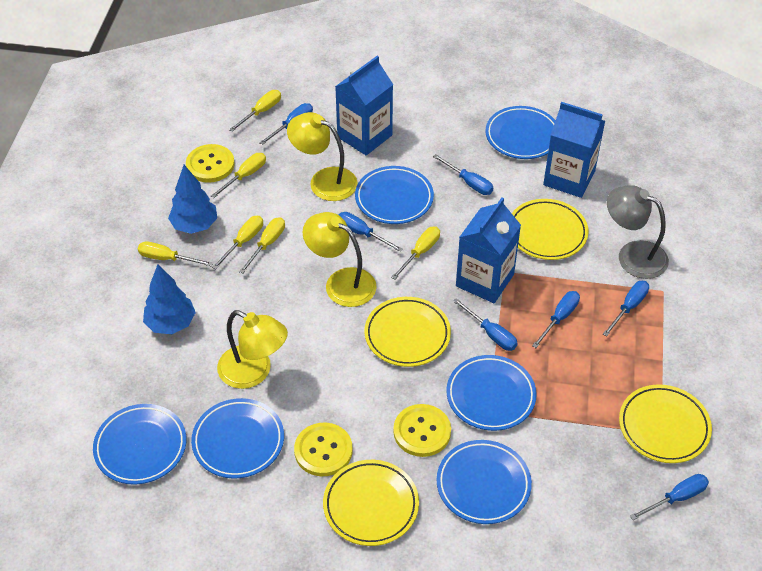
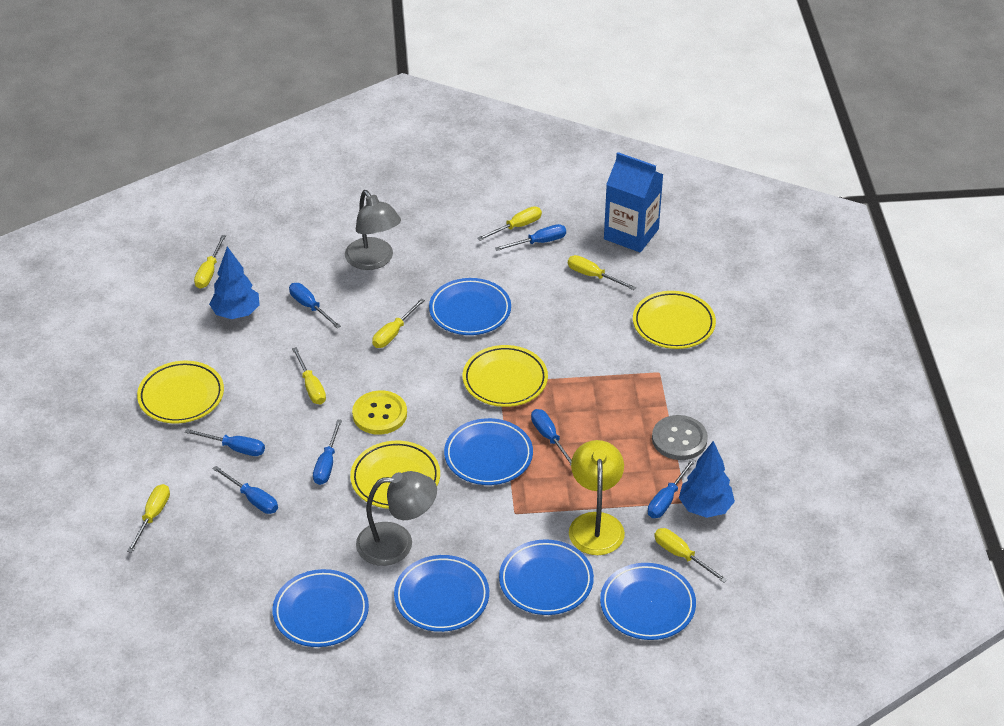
blue carton: [335,56,393,155] [456,197,521,303] [543,102,605,198] = 3 -> [604,152,663,252] = 1
grey button: none = 0 -> [652,415,708,460] = 1
grey lamp: [607,185,669,279] = 1 -> [345,190,401,270] [356,471,437,566] = 2
yellow button: [186,144,235,183] [294,422,353,476] [393,404,451,457] = 3 -> [352,391,407,435] = 1
yellow lamp: [217,310,288,389] [287,112,358,201] [303,212,377,307] = 3 -> [569,440,625,555] = 1
yellow screwdriver: [138,241,213,266] [211,153,266,198] [212,216,263,270] [229,90,281,132] [239,217,285,274] [391,227,440,280] = 6 -> [127,484,170,553] [194,235,226,289] [292,347,326,404] [372,299,425,348] [477,206,542,241] [568,255,636,290] [654,528,727,583] = 7

